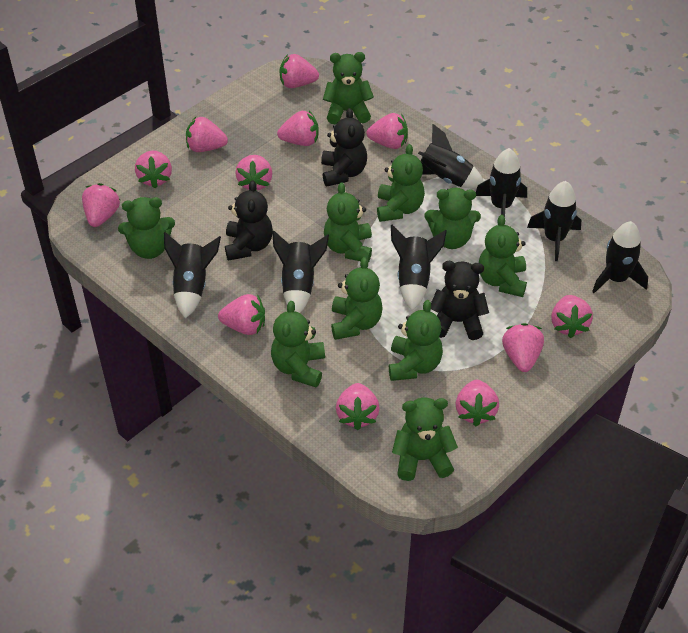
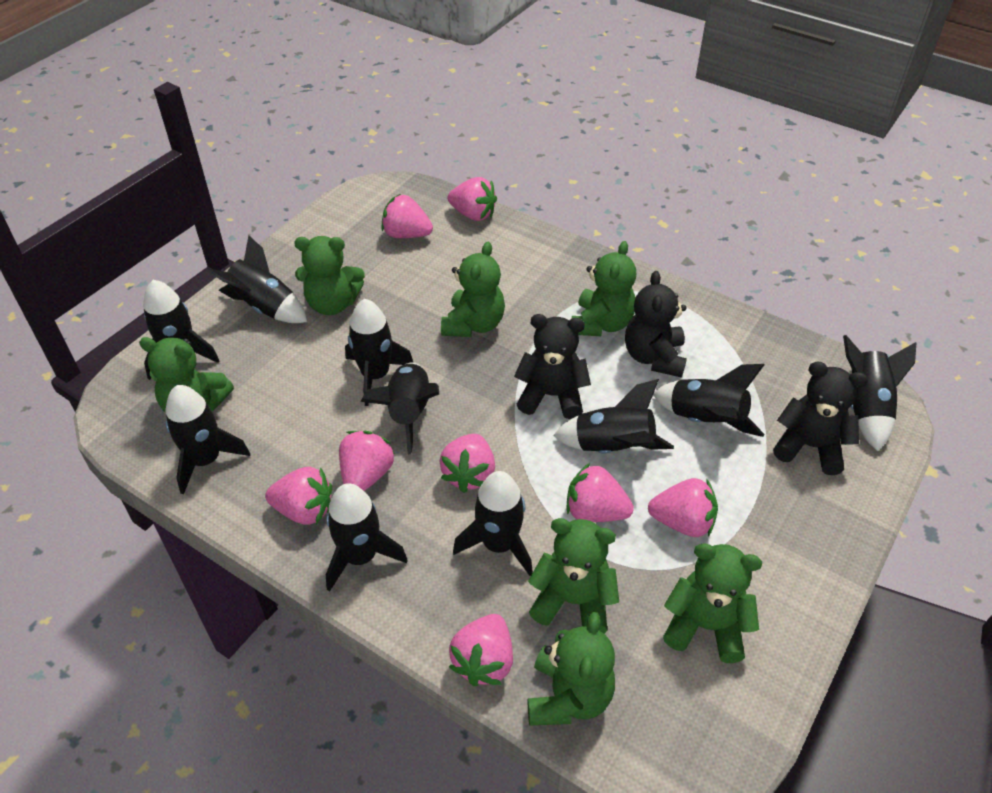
black rocket: [164,232,221,319] [272,231,329,313] [391,225,447,311] [418,124,484,189] [476,148,527,217] [527,181,581,261] [592,221,648,293] = 7 -> [143,280,220,380] [166,385,250,494] [207,235,307,323] [326,483,408,592] [345,299,413,406] [361,363,439,455] [453,471,533,576] [553,379,674,453] [653,364,765,437] [843,335,916,451] = 10
green teddy bear: [118,197,175,259] [271,301,325,387] [323,52,374,124] [324,183,372,262] [331,257,383,340] [377,144,425,222] [389,300,443,381] [392,397,458,481] [424,188,481,249] [479,215,527,297] = 10 -> [139,337,234,413] [294,236,365,315] [441,242,505,337] [528,518,619,634] [528,612,615,726] [572,241,636,336] [663,543,762,663] = 7
pink strawberry: [82,183,120,227] [135,151,172,188] [186,117,228,152] [218,294,265,335] [235,155,272,191] [277,111,319,146] [280,54,319,88] [336,383,380,430] [366,113,408,149] [456,380,499,426] [502,323,544,372] [551,295,593,338] = 12 -> [265,467,332,525] [339,431,395,491] [381,194,433,238] [440,434,495,493] [448,177,497,221] [449,614,513,686] [567,463,634,522] [648,478,718,537] = 8

